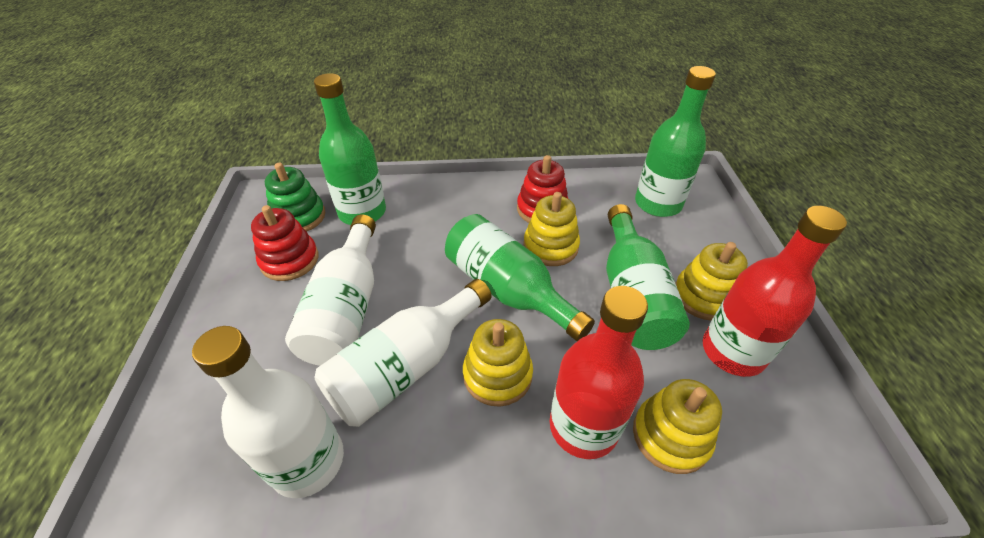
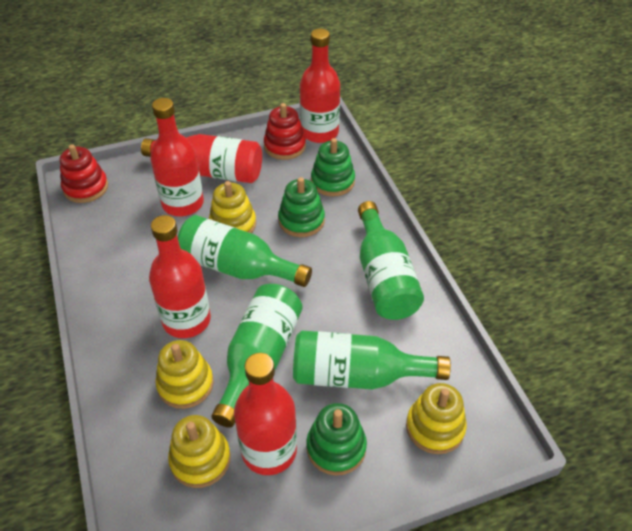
green stacking toy: [265,163,325,232] = 1 -> [278,177,325,237] [306,403,367,476] [311,138,355,197] = 3
red bottle: [550,286,648,459] [703,206,847,377] = 2 -> [141,134,262,183] [149,215,211,338] [150,98,204,216] [234,353,297,475] [300,29,340,143] = 5
white bottle: [192,326,344,498] [285,215,376,366] [314,279,492,427] = 3 -> none = 0

